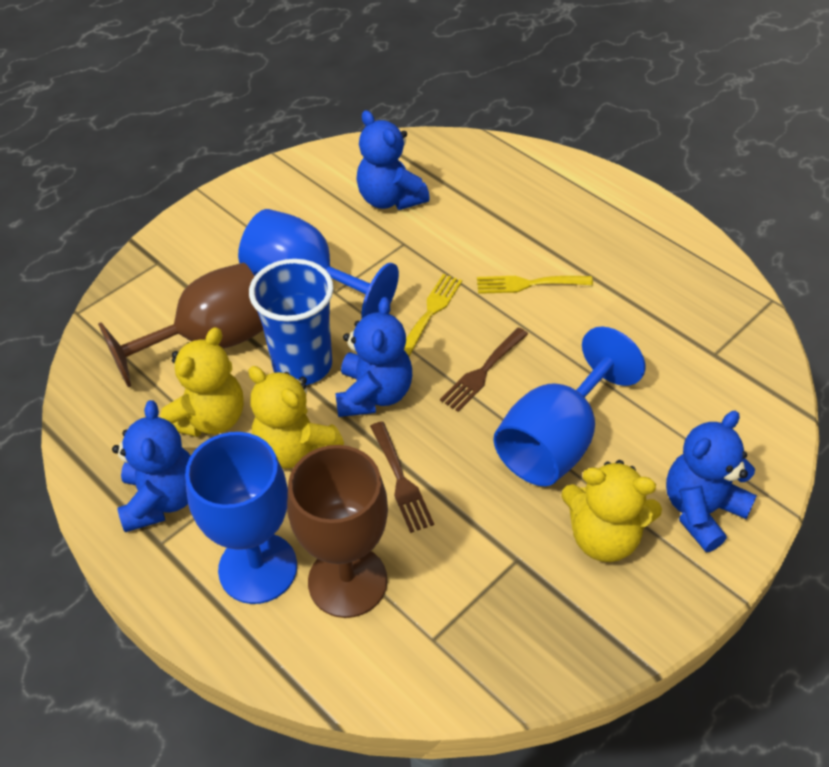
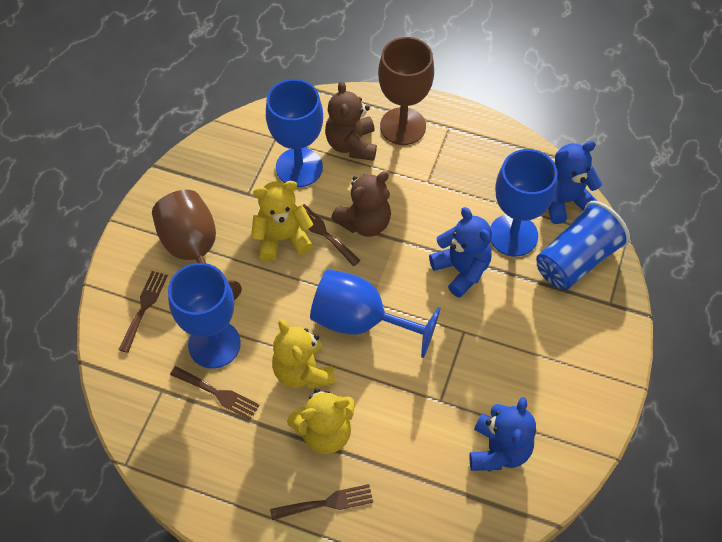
blue goblet: [185,432,297,604] [238,209,399,318] [493,327,646,486] = 3 -> [168,263,241,368] [266,79,323,187] [310,269,441,358] [490,149,558,256] = 4
blue teddy bear: [112,400,190,532] [335,297,412,417] [356,110,430,210] [666,411,757,552] = 4 -> [429,207,492,298] [469,397,536,472] [548,141,602,224] = 3
brown fork: [370,422,434,533] [440,327,528,412] = 2 -> [119,271,168,353] [170,366,260,420] [270,484,373,520] [303,204,361,266] = 4
brown teddy bear: none = 0 -> [325,81,377,161] [331,171,391,237] = 2
yellow fork: [404,274,462,356] [477,276,593,294] = 2 -> none = 0

